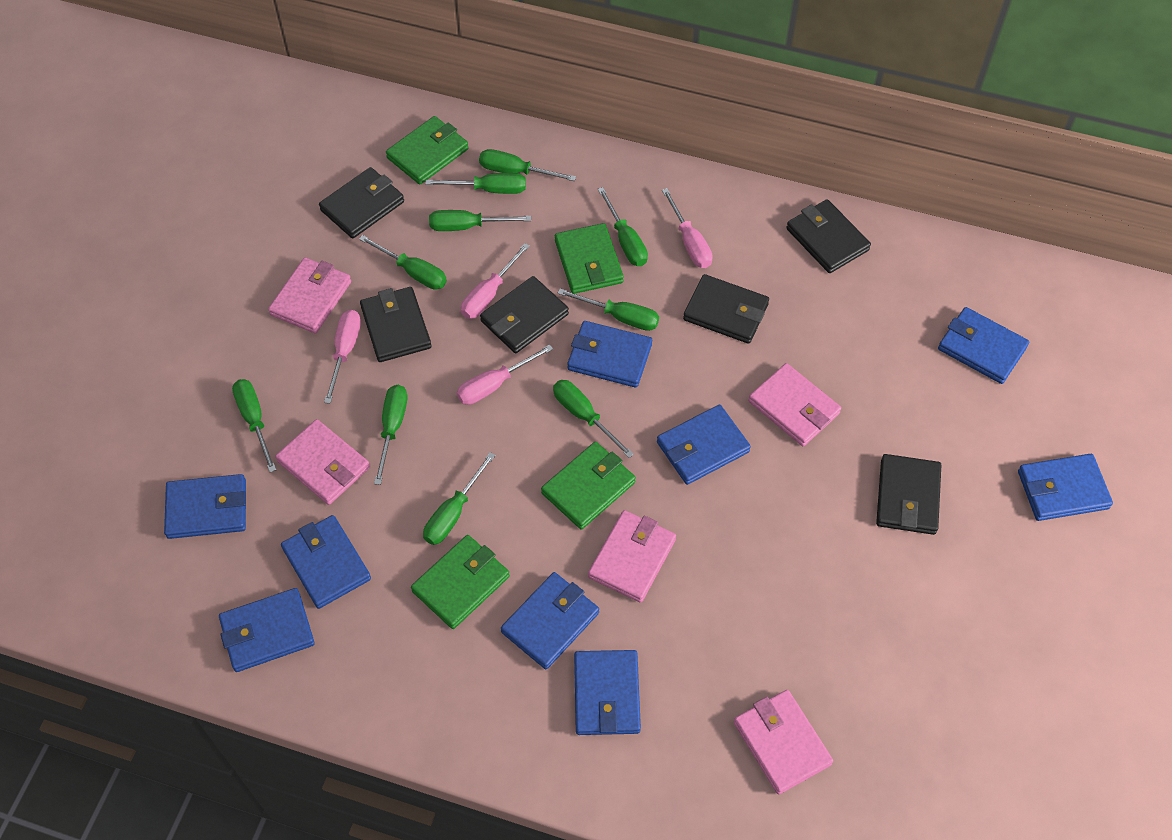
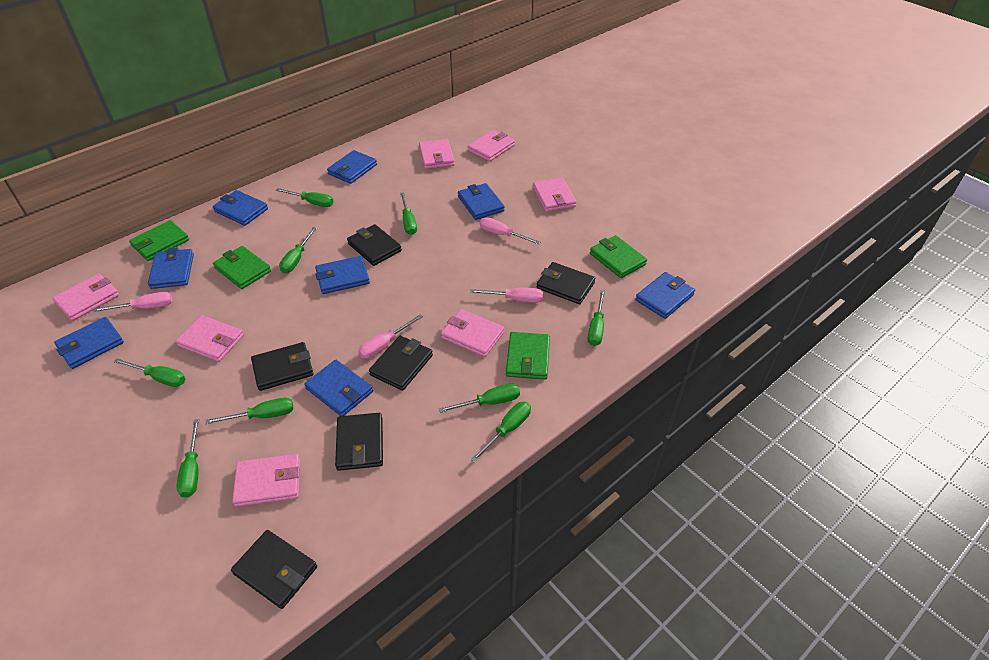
blue wallet: [164,474,246,539] [219,588,315,672] [281,515,371,609] [501,572,599,669] [567,321,652,388] [574,650,641,735] [657,405,751,485] [938,307,1029,384] [1018,454,1113,521] = 9 -> [54,317,124,369] [148,248,194,289] [213,190,268,226] [304,360,373,416] [315,256,370,294] [327,150,377,184] [458,183,505,220] [635,272,695,319] = 8
green screwdriver: [232,379,276,472] [359,235,447,290] [374,385,407,485] [423,452,496,545] [425,173,526,194] [429,210,531,231] [479,149,576,181] [553,380,634,458] [557,289,659,331] [598,187,648,266] = 10 -> [114,358,185,387] [176,419,199,498] [205,398,293,424] [276,188,334,207] [279,227,317,273] [400,192,417,235] [439,383,520,413] [471,402,531,462] [588,290,605,346] = 9
pink wallet: [268,258,351,333] [275,419,370,505] [588,510,676,603] [734,690,833,794] [748,363,841,446] = 5 -> [53,273,119,321] [176,315,244,362] [232,454,300,507] [419,139,455,169] [441,309,504,357] [468,130,515,162] [533,177,576,212] = 7

